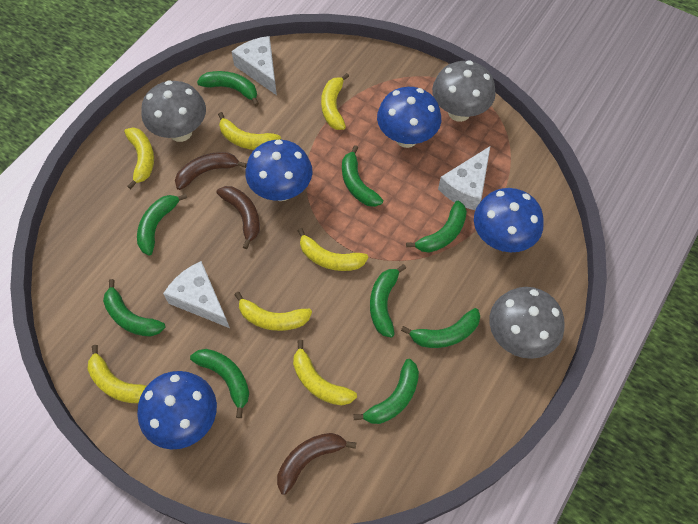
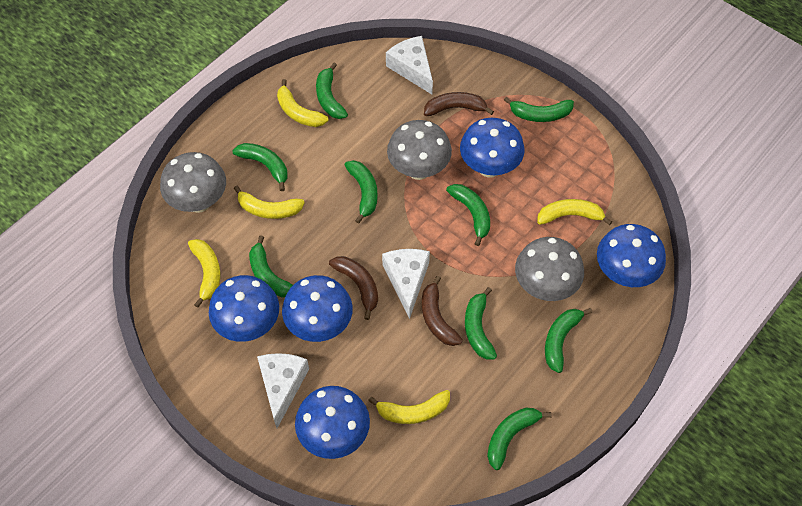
blue mushroom: [137,371,217,449] [245,140,312,201] [377,87,441,148] [474,188,544,252] = 4 -> [209,275,279,342] [282,275,353,342] [295,386,370,459] [460,118,525,178] [597,224,666,287] = 5
yellow banana: [87,345,147,403] [124,127,154,189] [218,112,281,150] [234,292,312,331] [293,340,357,406] [297,228,368,271] [321,73,349,130] = 7 -> [188,239,221,308] [234,186,305,219] [277,79,329,127] [368,390,450,424] [537,199,612,225] = 5

